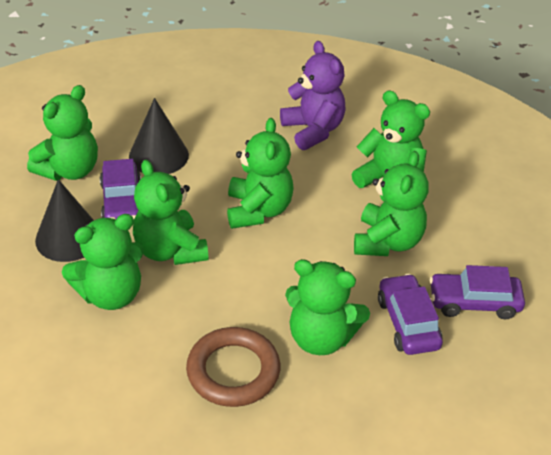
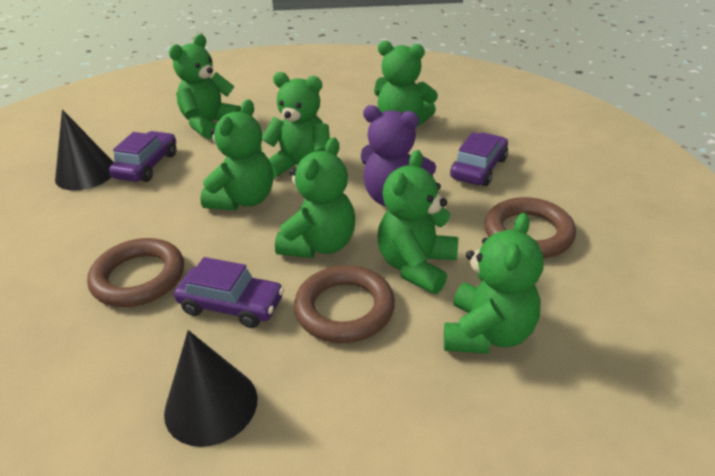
brown ring: [186,327,280,407] = 1 -> [87,238,184,307] [294,265,395,343] [485,197,576,259] = 3

